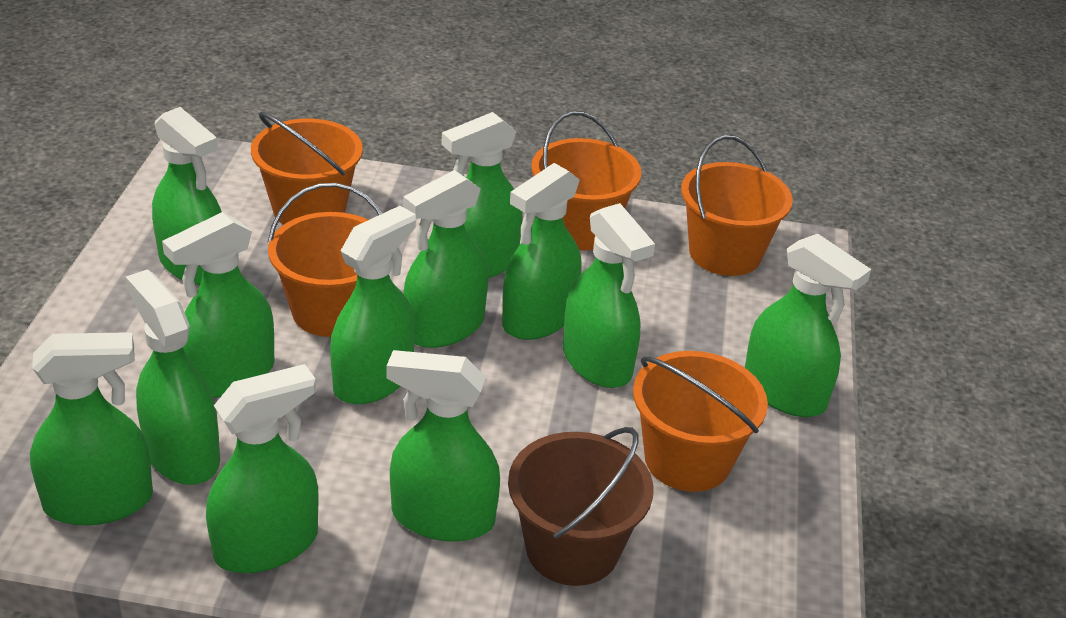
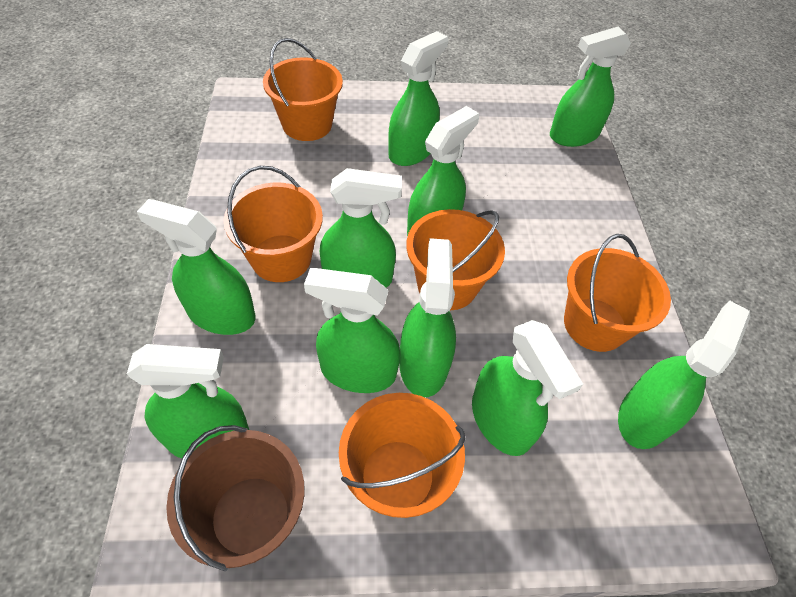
green spray bottle: [30,332,153,525] [125,269,220,485] [152,107,222,285] [162,212,275,398] [206,364,319,573] [330,206,416,404] [387,350,500,542] [403,170,488,348] [442,112,523,278] [502,163,582,340] [563,203,655,388] [745,234,871,417] = 12 -> [127,344,249,459] [137,199,255,335] [304,268,400,393] [320,168,402,288] [388,31,448,166] [399,238,456,397] [407,106,479,237] [472,320,583,456] [550,27,631,147] [618,300,750,449] = 10

